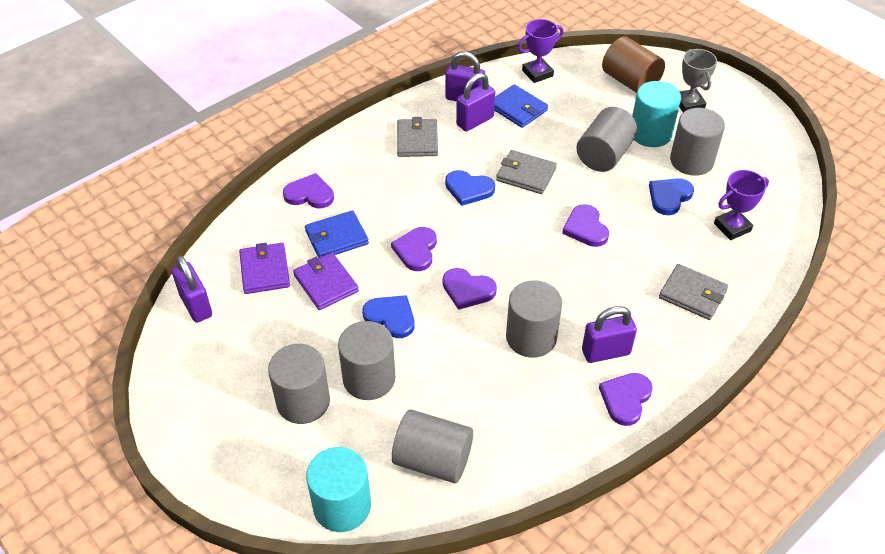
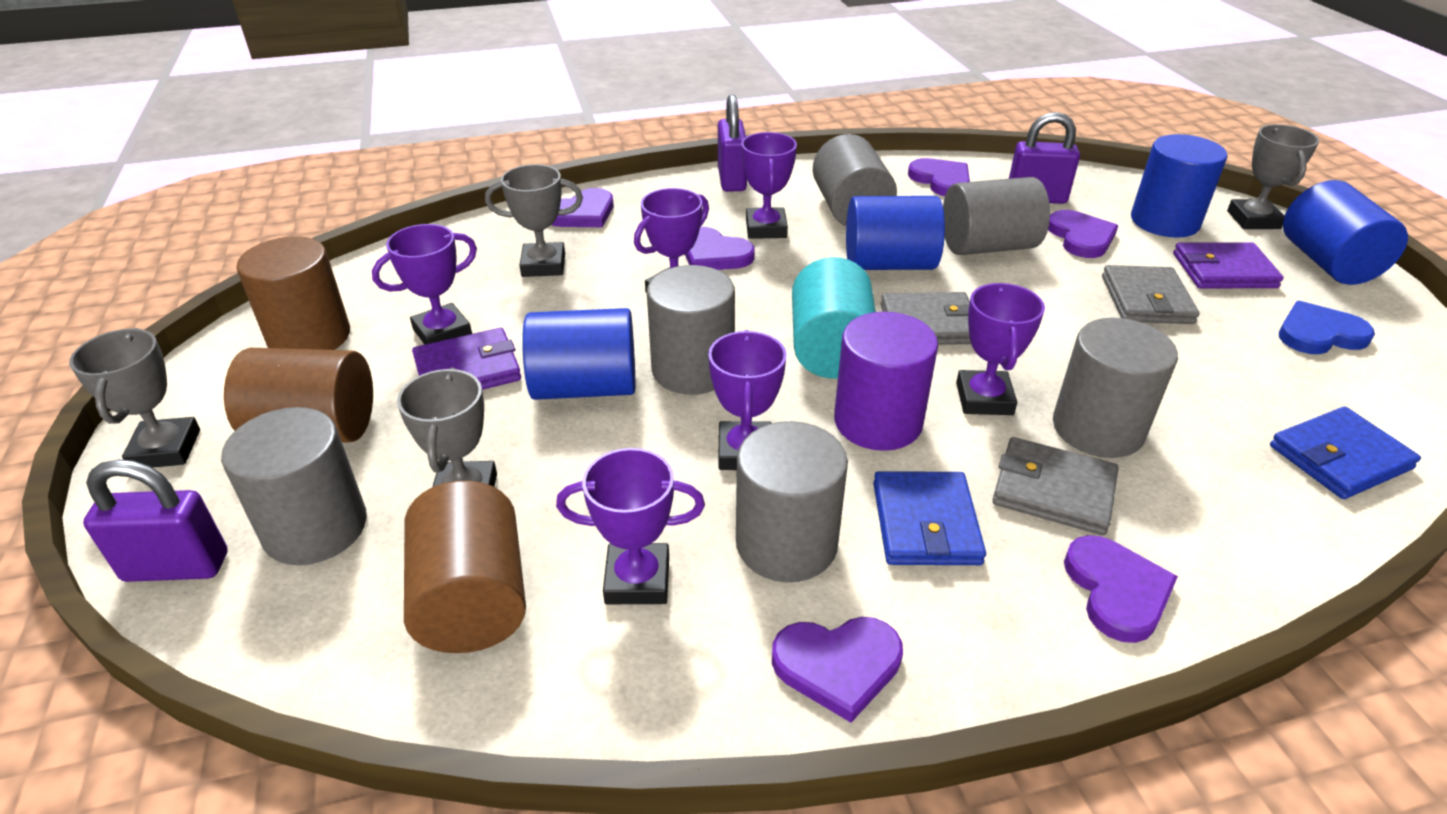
blue cylinder: none = 0 -> [522,308,635,400] [846,196,945,270] [1131,134,1228,238] [1283,180,1408,285] = 4
blue heart: [362,295,415,338] [445,170,495,206] [649,178,694,215] = 3 -> [1279,301,1375,354] = 1
brown cylinder: [602,37,665,93] = 1 -> [224,348,373,443] [236,236,350,350] [404,481,526,653] = 3
grey trophy: [679,49,717,112] = 1 -> [69,328,200,468] [397,367,497,487] [485,164,583,277] [1227,124,1319,229] = 4
purple cylinder: none = 0 -> [834,312,938,451] = 1
purple heart: [283,173,334,208] [391,227,437,271] [442,268,497,310] [562,204,609,247] [599,373,653,426] = 5 -> [552,188,613,227] [685,227,755,270] [772,617,903,722] [908,158,970,196] [1048,210,1118,258] [1064,535,1178,643] = 6
purple padlock: [172,256,212,323] [445,52,485,101] [456,73,495,132] [582,306,637,363] = 4 -> [83,459,228,582] [718,94,747,192] [1009,112,1080,204] = 3
purple trophy: [518,19,564,83] [714,170,769,240] = 2 -> [372,224,477,345] [556,448,705,604] [634,188,709,293] [708,330,787,470] [741,132,797,239] [956,283,1045,415] = 6
turquoise cylinder: [306,447,371,532] [632,81,681,147] = 2 -> [792,257,876,379] = 1

